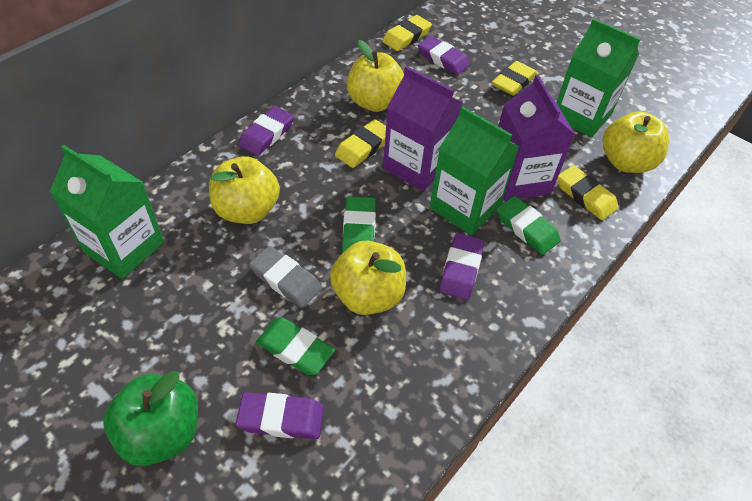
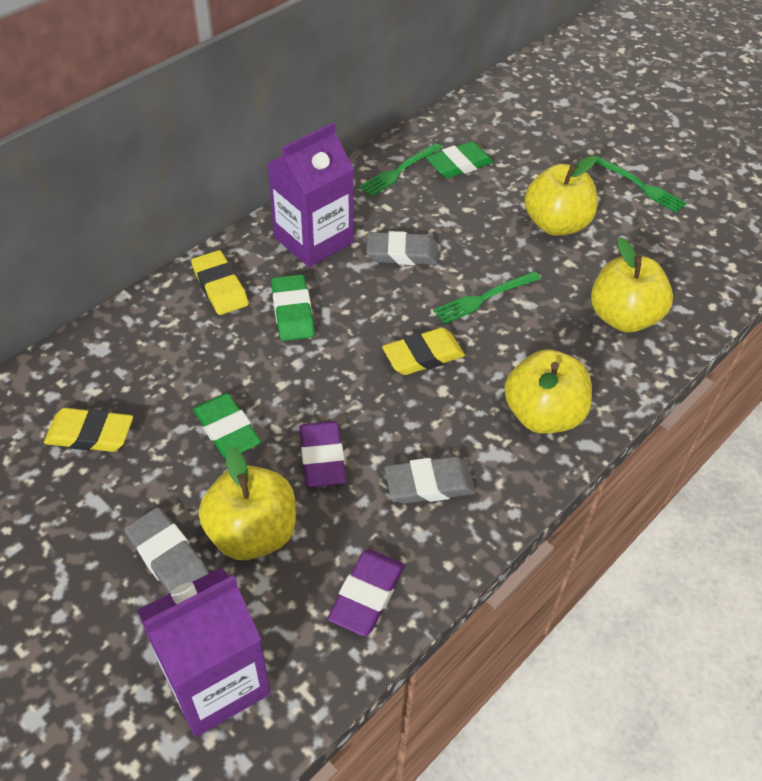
green apple: [103,371,198,466] = 1 -> none = 0
green carton: [50,145,164,279] [430,106,519,235] [556,18,641,137] = 3 -> none = 0
green fork: none = 0 -> [359,143,442,197] [433,271,541,324] [595,156,687,213] = 3
grey eraser: [249,246,322,308] = 1 -> [124,507,209,594] [366,231,438,265] [384,456,476,504] = 3
purple eraser: [236,392,324,439] [238,106,294,156] [418,36,470,75] [439,233,484,300] = 4 -> [300,421,346,487] [327,549,404,636] = 2
yellow eraser: [335,119,386,168] [382,15,432,51] [492,61,537,96] [557,165,618,220] = 4 -> [44,408,133,452] [191,250,249,315] [382,328,465,375] = 3

